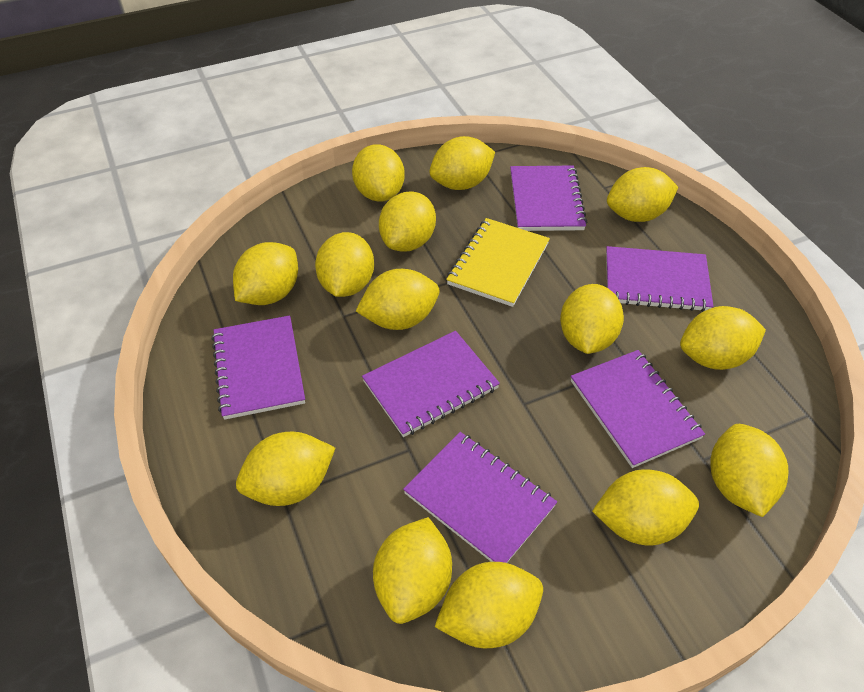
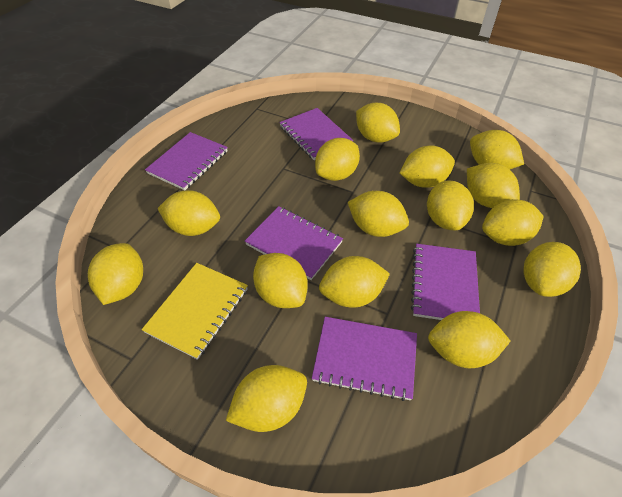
purple notebook: [212,315,305,420] [362,331,500,437] [403,432,557,563] [510,166,587,231] [571,350,705,468] [606,246,713,312] = 6 -> [145,132,228,191] [245,206,343,280] [279,108,353,160] [312,317,417,401] [411,244,480,320] = 5
yellow lemon: [233,242,298,305] [236,432,335,506] [315,232,374,297] [352,144,405,202] [356,269,439,330] [373,517,452,624] [379,192,436,252] [429,136,495,190] [435,562,543,648] [560,284,624,354] [592,469,699,546] [607,167,678,222] [680,306,766,370] [711,424,788,517] = 14 -> [88,243,143,305] [157,190,220,236] [226,365,307,432] [253,253,308,308] [315,138,360,181] [319,256,390,307] [348,191,409,237] [356,103,400,143] [400,146,455,188] [427,181,474,230] [428,311,510,368] [467,163,520,208] [470,130,524,170] [482,199,544,246] [523,242,581,297] = 15

